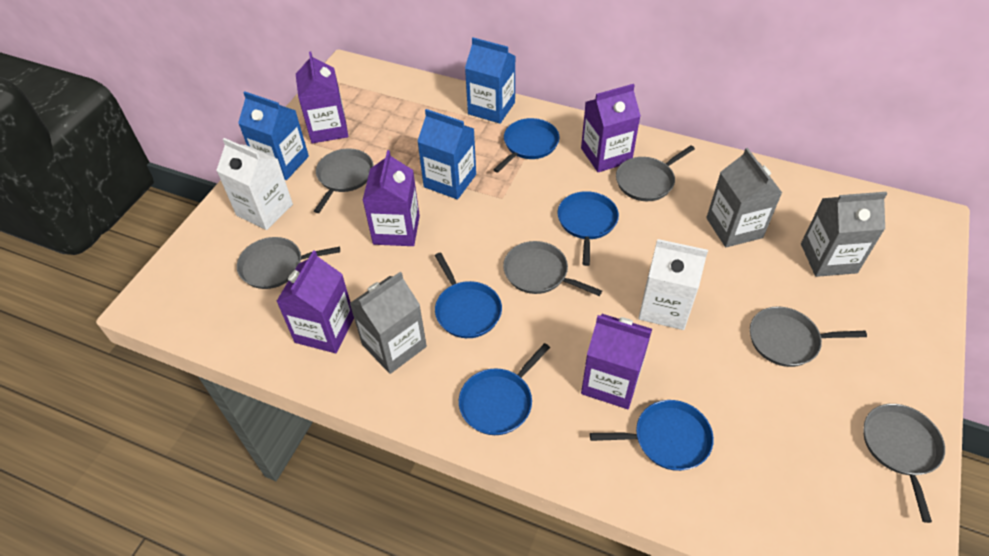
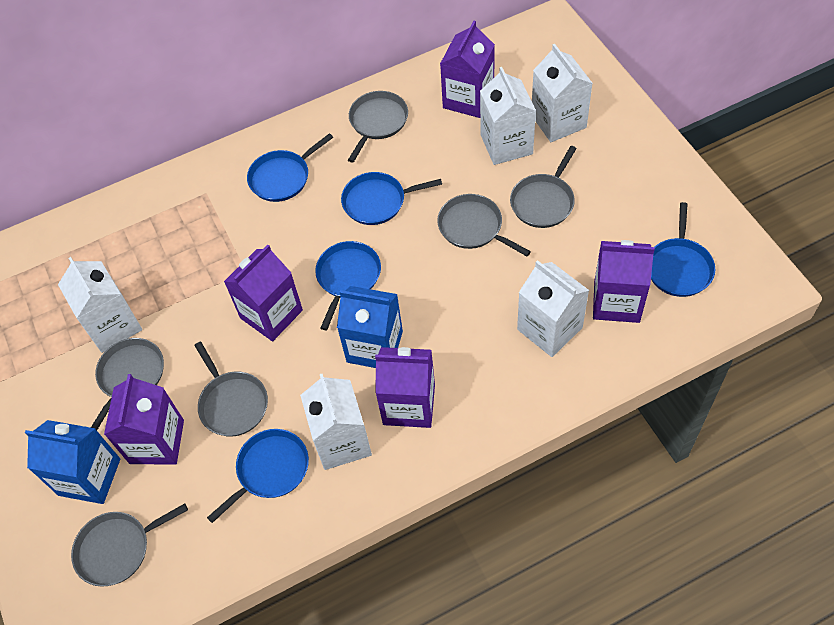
blue carton: [238,92,309,180] [417,109,476,200] [465,37,515,124] = 3 -> [25,420,120,504] [337,286,403,368] = 2
grey carton: [349,272,427,374] [706,148,782,247] [801,192,888,277] = 3 -> none = 0
white carton: [216,138,293,230] [639,239,708,330] = 2 -> [58,257,142,353] [300,374,372,470] [480,67,536,165] [517,260,590,357] [532,44,593,142] = 5

